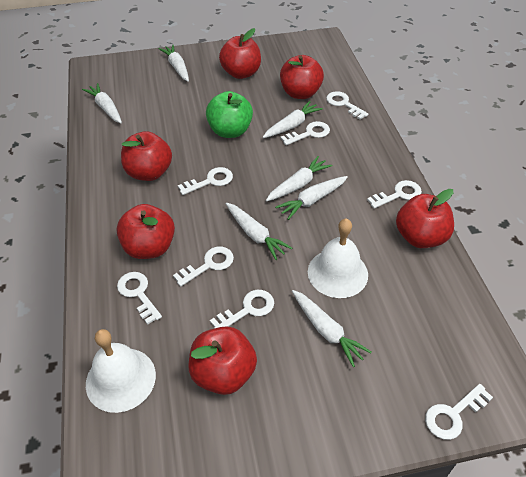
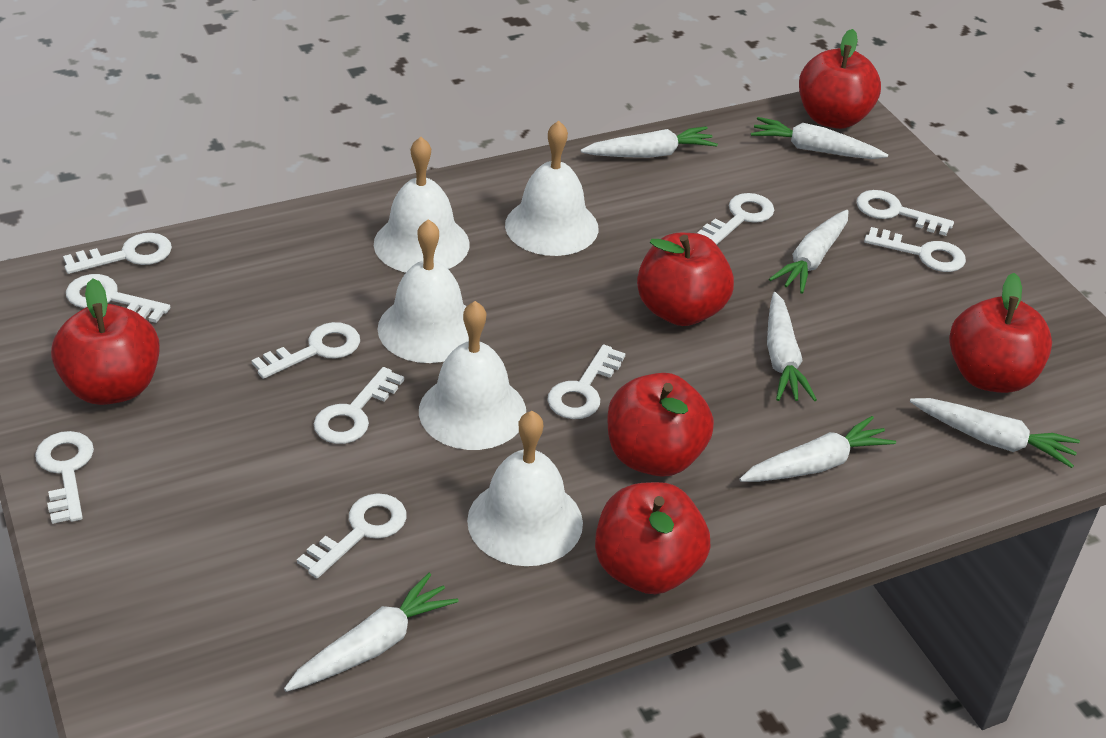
green apple: [206,91,253,138] = 1 -> none = 0
white bell: [86,329,156,413] [308,218,368,298] = 2 -> [374,137,470,272] [377,219,469,363] [419,301,526,450] [467,411,583,566] [505,120,599,256] = 5
white key: [117,272,162,325] [173,247,234,287] [178,167,233,195] [210,290,274,328] [280,121,330,145] [326,91,369,119] [367,180,422,209] [425,384,493,440] = 8 -> [35,431,94,524] [63,233,172,274] [66,274,170,323] [251,322,360,379] [297,493,406,578] [314,367,404,444] [547,345,626,419] [697,193,774,245] [856,190,954,236] [864,227,966,272] = 10

